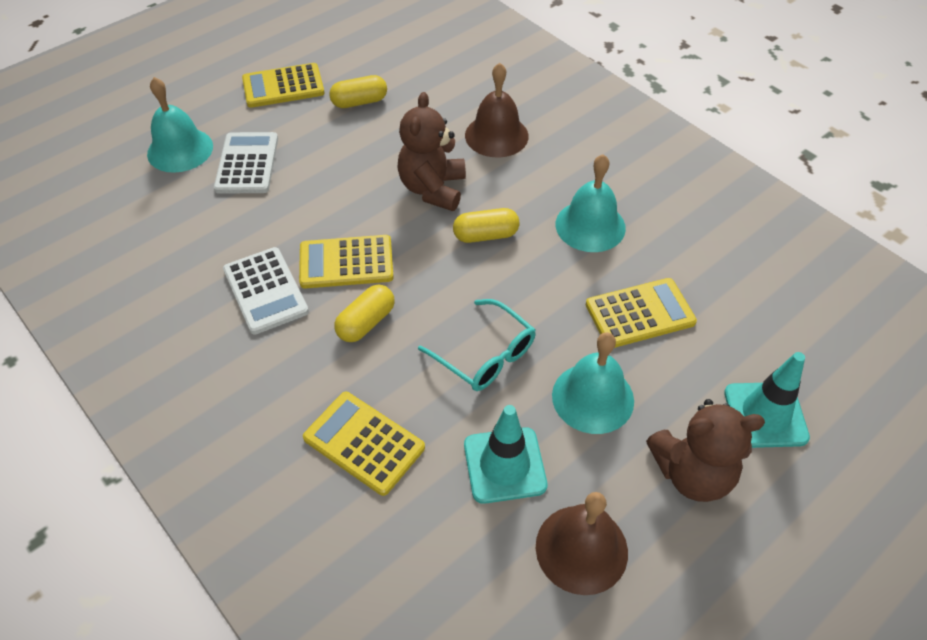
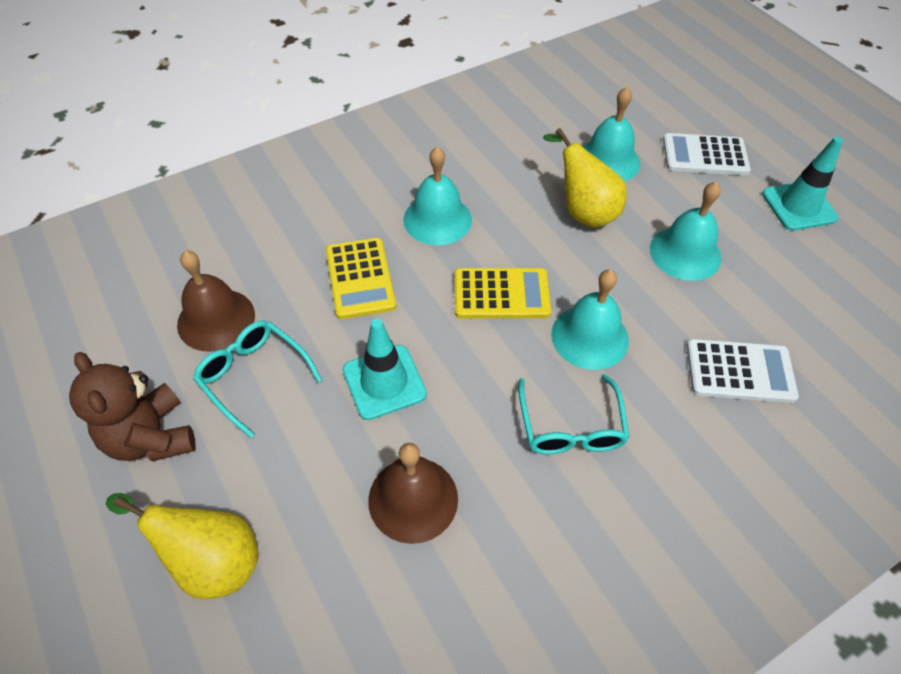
brown teddy bear: [397,92,466,211] [646,399,765,502] = 2 -> [69,352,196,461] = 1
turquoise bell: [147,77,213,173] [552,332,634,434] [556,154,626,252] = 3 -> [404,146,472,245] [551,269,629,370] [582,87,640,182] [650,182,721,281] = 4
turquoise glasses: [418,299,536,391] = 1 -> [193,320,322,438] [518,374,630,454] = 2
yellow calculator: [242,63,325,108] [299,235,394,289] [303,392,425,496] [586,278,697,348] = 4 -> [326,238,396,319] [455,268,551,318] = 2
yellow capsule: [329,75,387,108] [334,284,395,342] [453,208,520,243] = 3 -> none = 0
yellow pear: none = 0 -> [106,493,258,600] [543,128,627,228] = 2

